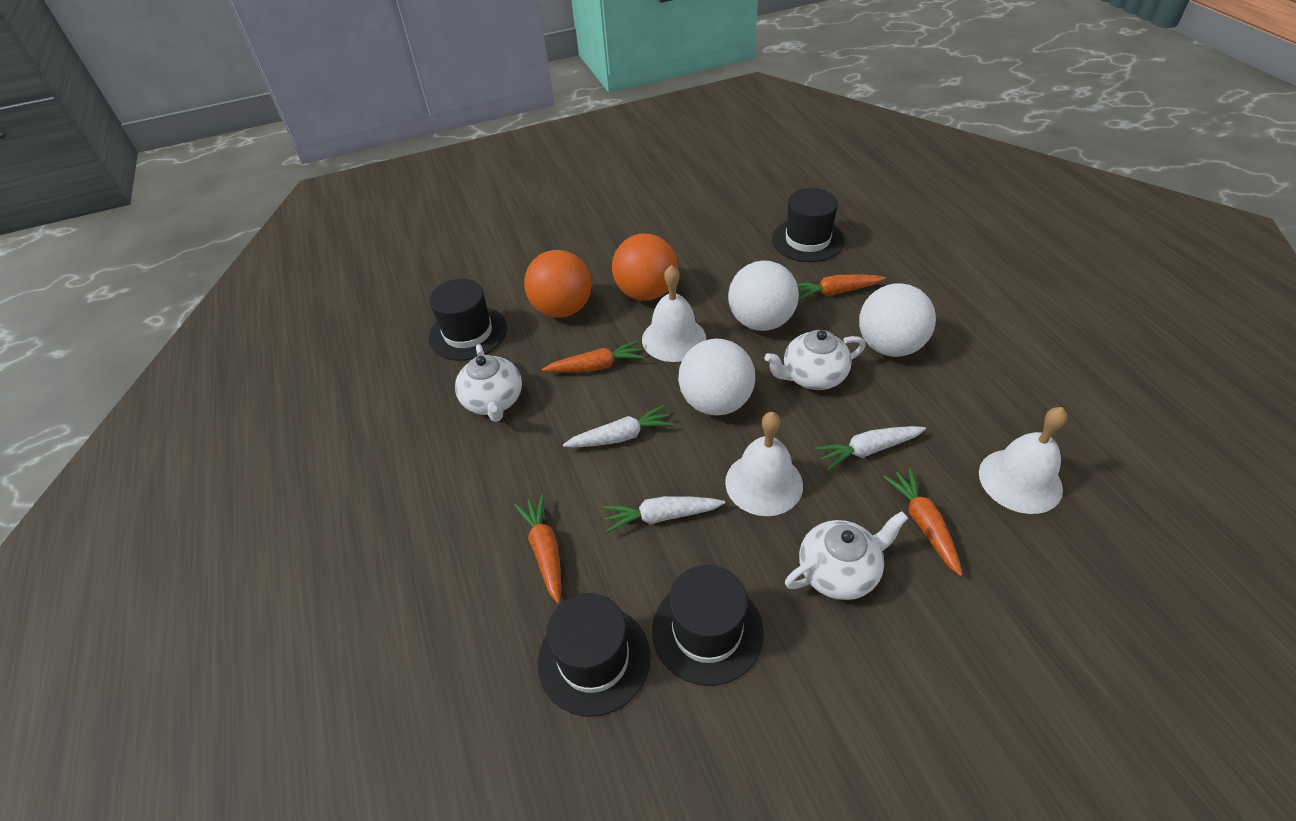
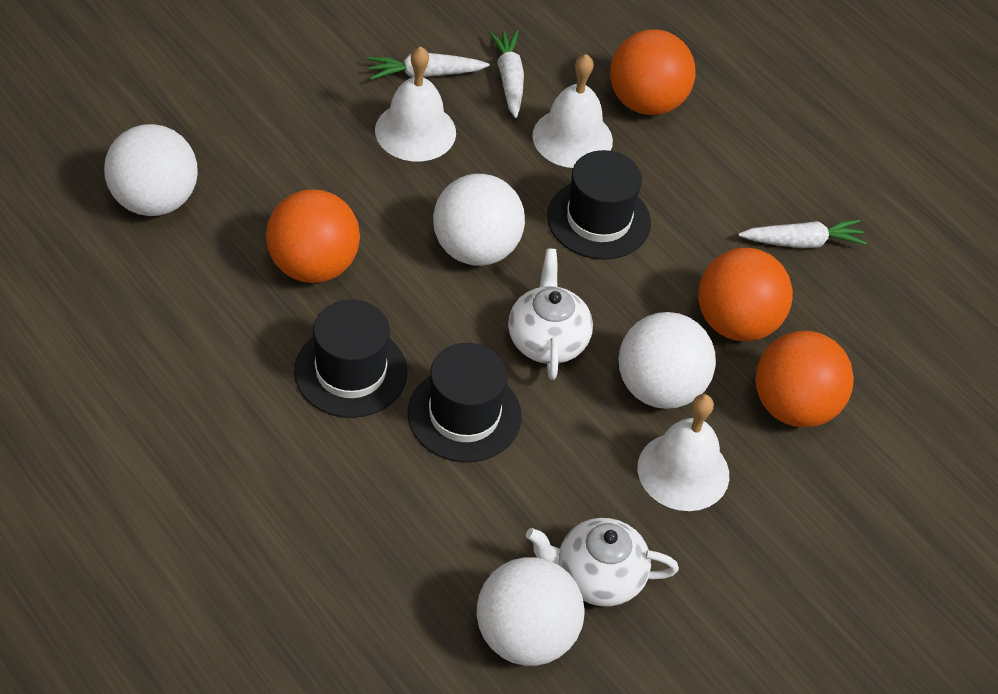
black hat: [429,279,507,361] [538,593,650,717] [652,565,763,686] [772,188,844,262] = 4 -> [294,300,407,418] [408,343,522,462] [547,150,651,259] = 3
orange ball: [524,250,592,318] [612,233,678,301] = 2 -> [266,189,360,283] [610,29,696,115] [698,248,793,341] [755,331,854,427] = 4
orange carrot: [514,495,561,604] [542,341,645,373] [797,274,886,301] [883,468,963,576] = 4 -> none = 0
white ball: [678,339,755,415] [728,260,799,331] [859,283,936,357] = 3 -> [104,124,198,216] [433,174,525,266] [477,557,585,666] [618,312,716,409] = 4
white teapot: [455,344,522,422] [765,330,866,390] [785,511,908,600] = 3 -> [508,249,593,380] [526,518,679,607] = 2

